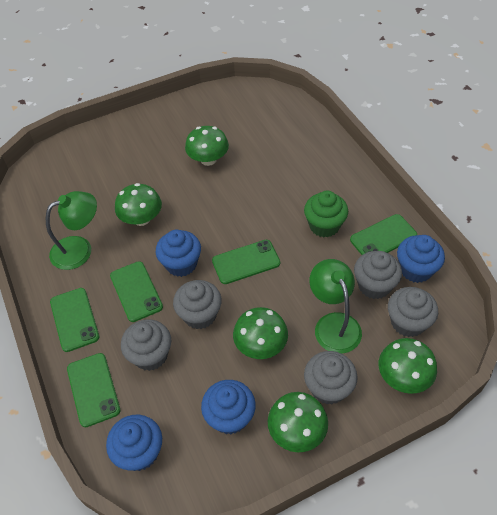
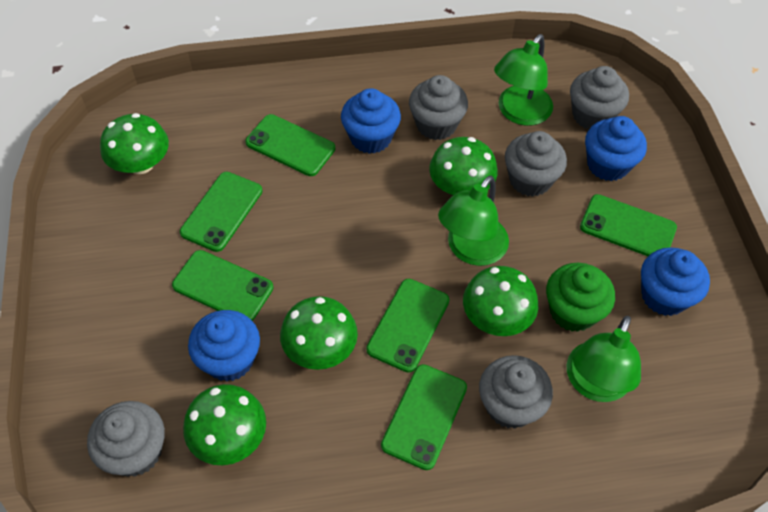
green lamp: [46,191,97,270] [309,259,362,354] = 2 -> [438,175,509,266] [494,34,553,126] [567,316,641,402] = 3
green phone: [50,288,99,352] [67,353,120,427] [110,261,163,322] [212,240,280,284] [350,214,417,255] = 5 -> [172,250,273,321] [180,172,262,252] [245,114,335,176] [366,279,449,373] [381,364,467,470] [580,194,677,256] = 6

